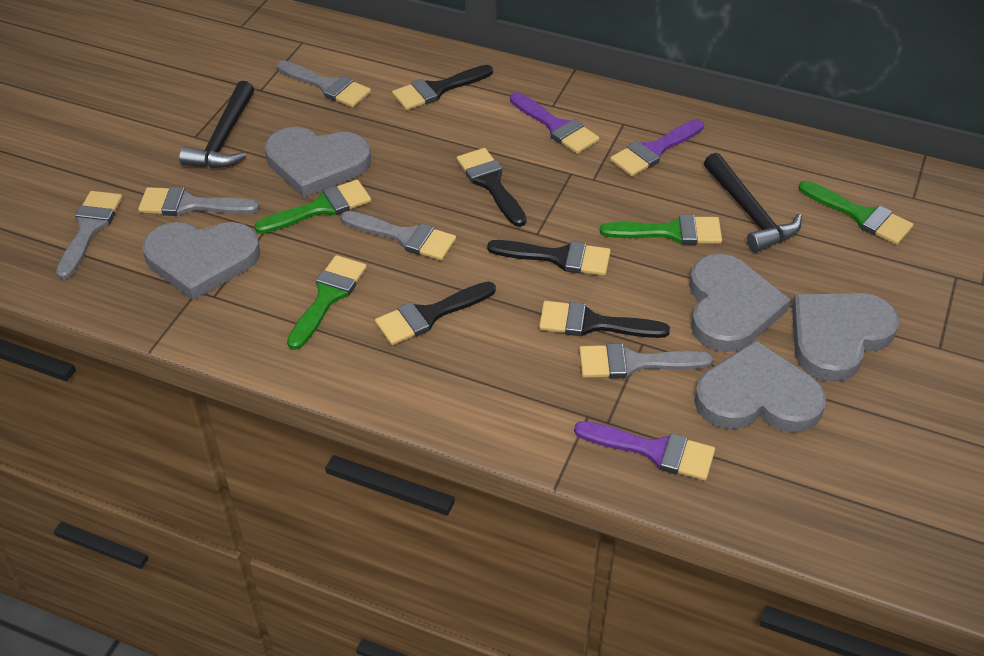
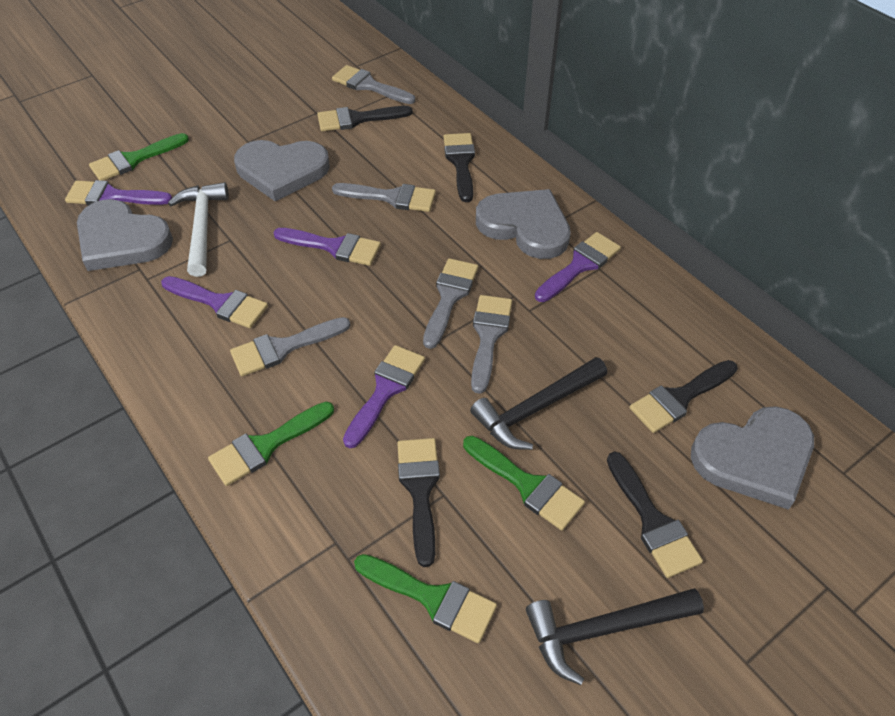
grey heart: [143,222,260,300] [265,127,371,198] [689,254,791,352] [694,340,826,433] [792,293,899,382] = 5 -> [77,199,173,271] [234,140,330,201] [476,189,571,259] [691,406,814,510] = 4
purple brush: [510,92,599,154] [574,421,715,481] [610,119,704,177] = 3 -> [65,180,172,205] [161,276,268,328] [273,228,381,266] [343,345,425,448] [535,232,621,302] = 5
white hammer: none = 0 -> [168,182,229,277] = 1

